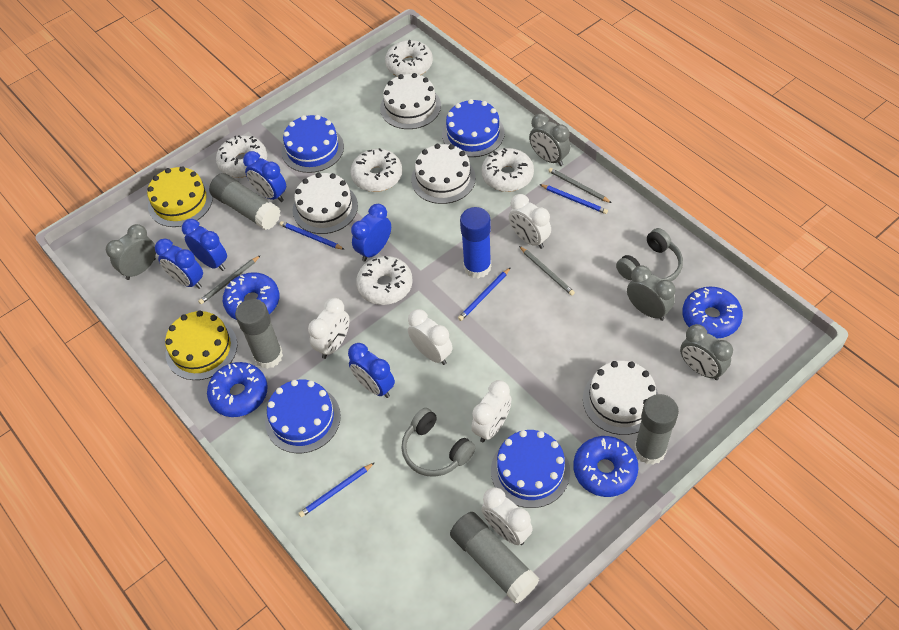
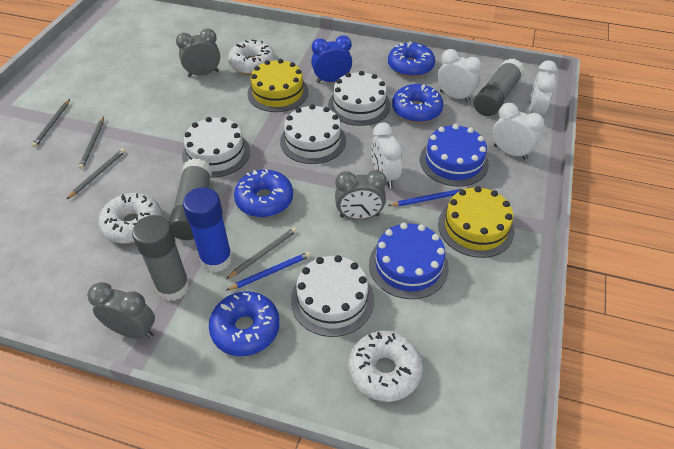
blue cake: [265,380,341,453] [282,115,344,173] [442,99,505,157] [491,430,570,508] = 4 -> [369,223,449,299] [420,124,489,187] = 2
blue clock: [155,239,203,289] [182,219,227,271] [243,151,286,202] [348,343,395,398] [351,204,391,262] = 5 -> [311,35,352,83] = 1
blue pencil: [280,221,345,250] [298,463,374,517] [458,267,511,321] [539,184,608,214] = 4 -> [227,252,311,290] [388,188,466,206] = 2
grey clock: [106,224,156,280] [529,113,570,166] [627,265,676,321] [680,324,733,380] = 4 -> [87,282,155,339] [176,29,220,77] [335,170,387,220] = 3
grey glue stick: [209,173,280,230] [235,299,283,369] [450,512,539,604] [634,394,679,465] = 4 -> [132,215,190,301] [169,158,212,240] [474,58,524,116] = 3
grey headphones: [401,408,475,477] [616,228,683,281] = 2 -> none = 0
grey pencil: [198,255,261,304] [519,246,575,296] [548,168,612,203] = 3 -> [32,99,70,148] [67,148,126,199] [78,117,104,169] [226,227,297,279] = 4
white clock: [308,298,350,359] [408,309,453,365] [471,380,511,442] [481,487,533,545] [509,194,551,249] = 5 -> [371,123,403,188] [437,49,482,102] [492,103,544,160] [529,60,557,115] = 4
white donut: [216,135,267,178] [350,148,402,192] [356,256,413,305] [385,40,433,76] [482,148,534,192] = 5 -> [98,193,162,244] [228,40,275,75] [349,331,423,402] = 3

